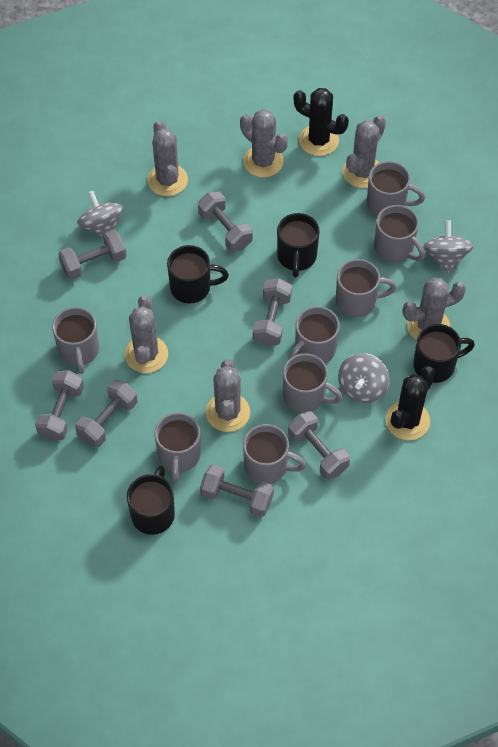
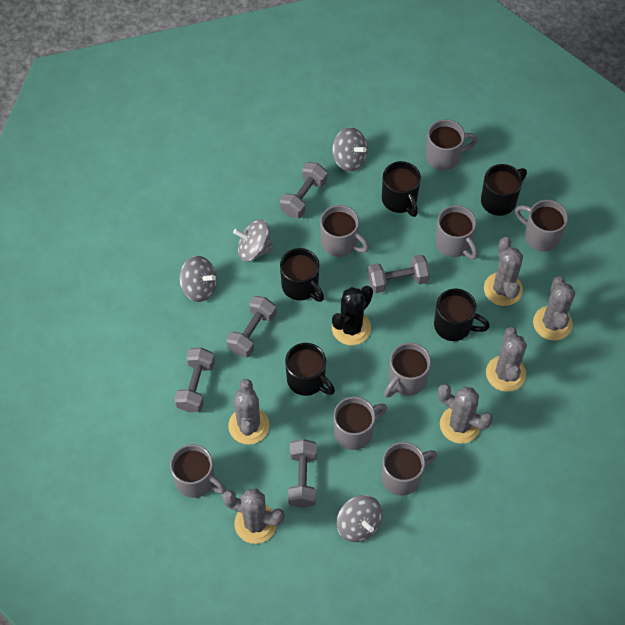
black cactus: [293,88,349,156] [386,366,435,440] = 2 -> [332,286,373,345] = 1
black mug: [127,466,175,535] [167,245,229,304] [277,213,320,278] [413,324,475,383] = 4 -> [280,248,324,302] [285,343,335,396] [382,161,421,217] [434,289,490,341] [481,164,527,216] = 5
grey dumbbell: [35,370,84,441] [58,230,127,280] [75,380,137,447] [198,191,253,252] [200,464,274,517] [253,278,292,346] [288,411,350,480] = 7 -> [175,347,215,412] [227,296,276,357] [280,162,327,218] [288,439,317,508] [368,254,430,293] = 5
grey spinning top: [77,191,123,237] [338,353,390,403] [423,221,473,274] = 3 -> [180,256,217,302] [233,219,273,261] [332,127,368,172] [337,495,383,542] = 4

